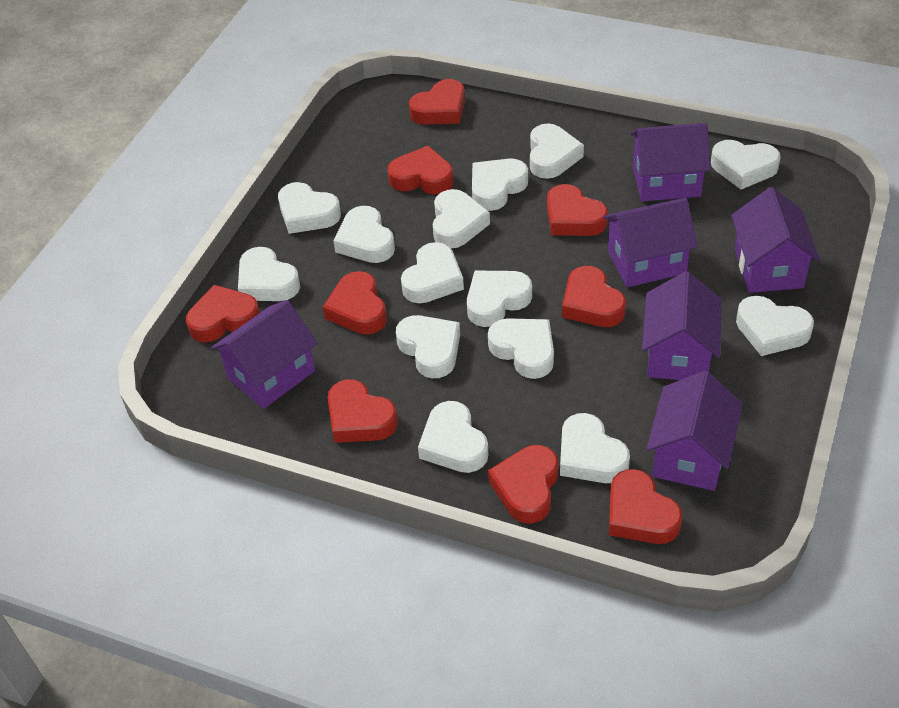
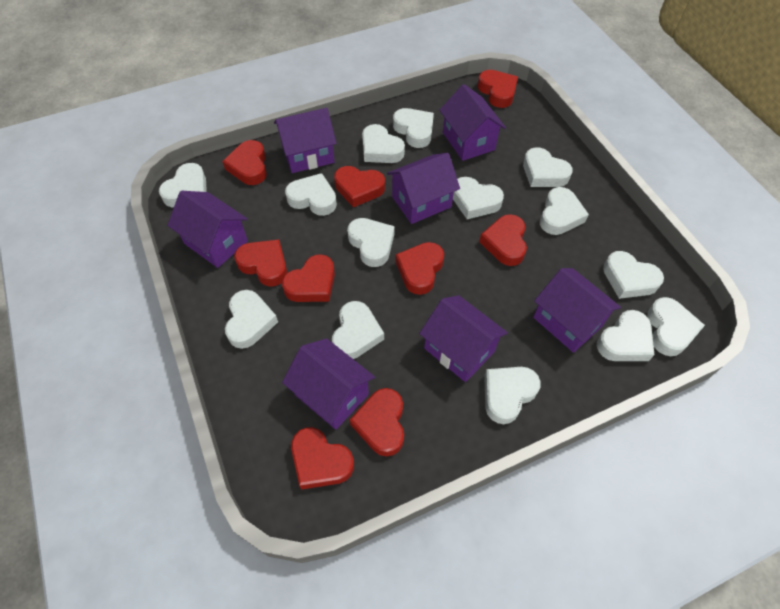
purple house: [211,300,317,409] [603,198,698,287] [630,123,711,202] [642,271,722,380] [646,371,743,491] [731,187,820,293] = 6 -> [167,191,248,268] [274,108,336,173] [282,338,375,430] [387,153,460,224] [419,295,508,382] [439,84,506,161] [533,268,621,353] = 7

